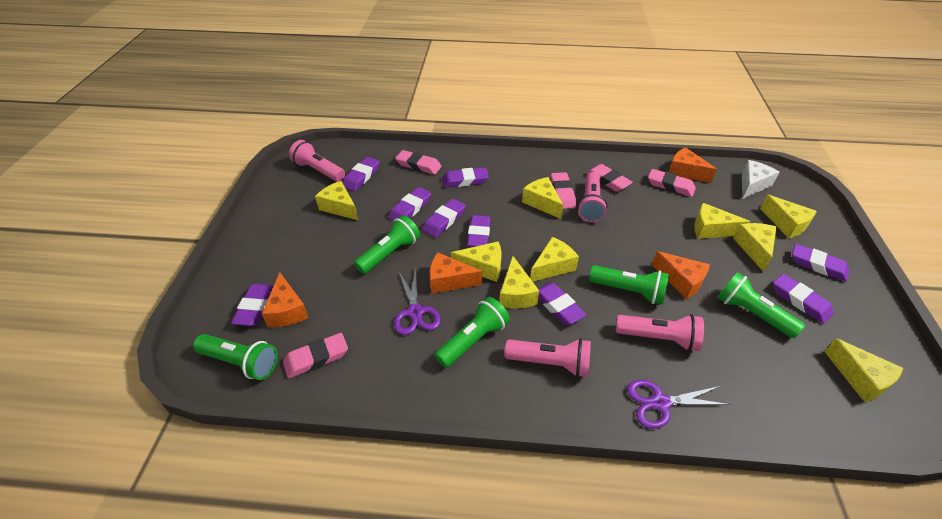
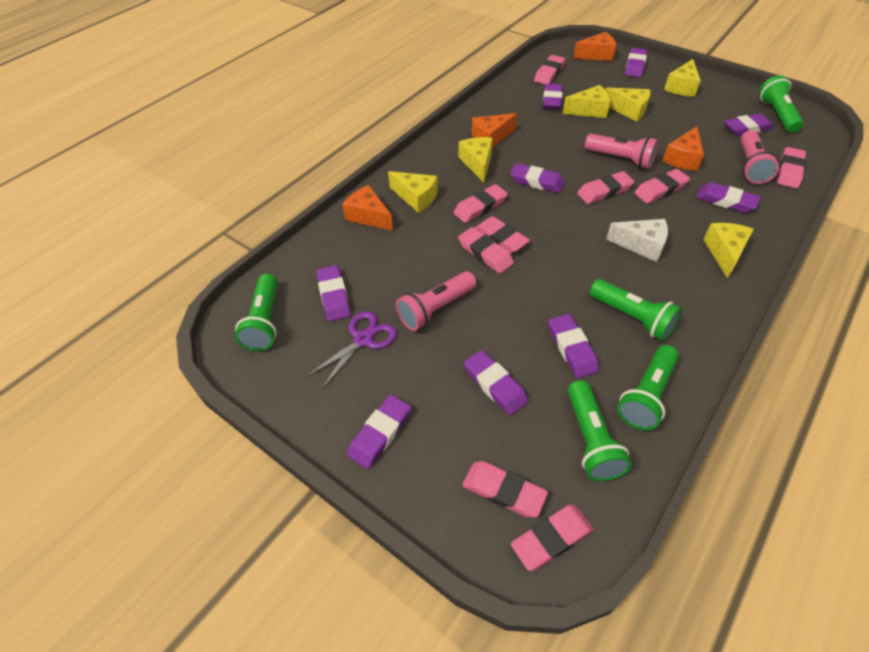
pink eraser: [283,333,348,378] [395,150,441,175] [551,172,576,209] [586,164,633,192] [648,169,696,197] = 5 -> [454,184,508,223] [458,227,514,273] [462,461,548,517] [475,216,530,253] [511,504,594,571] [534,55,565,84] [577,171,634,204] [635,169,690,204] [777,147,806,188] = 9
pink flashlight: [289,140,345,182] [505,338,591,377] [577,172,608,223] [616,314,704,351] = 4 -> [396,271,476,331] [585,134,658,169] [741,130,779,184] = 3
purple scissors: [394,268,441,335] [627,380,731,429] = 2 -> [306,311,397,389] = 1
yellow cheese: [315,181,358,220] [451,241,501,282] [499,256,539,309] [522,177,563,219] [530,237,579,282] [694,203,750,239] [733,223,776,272] [760,195,817,238] [824,338,903,402] = 9 -> [388,171,438,213] [459,137,493,182] [563,85,610,118] [605,87,651,122] [664,59,701,97] [703,223,754,279] = 6

